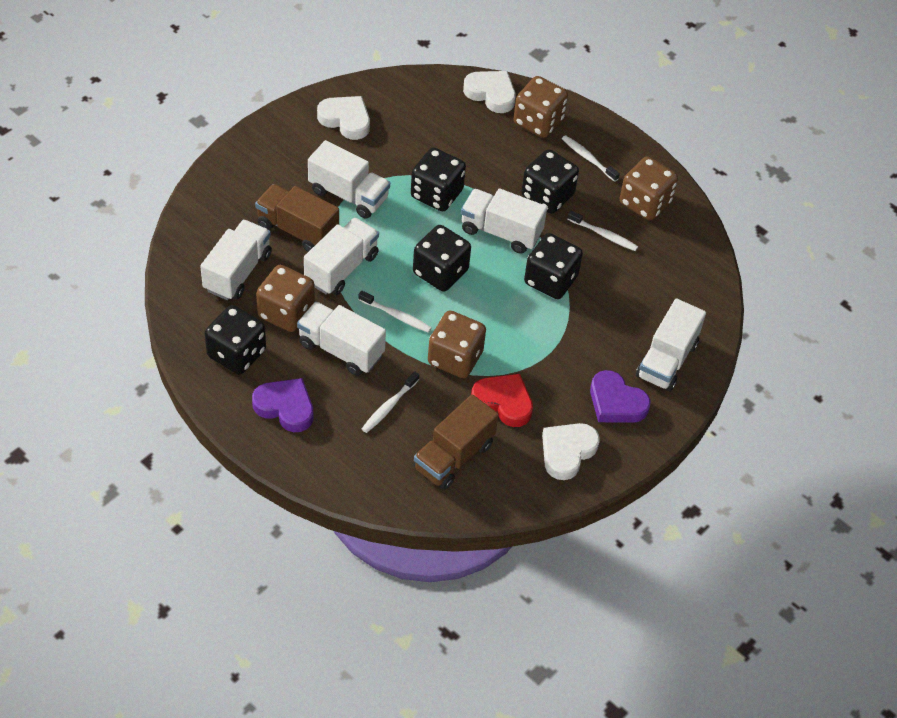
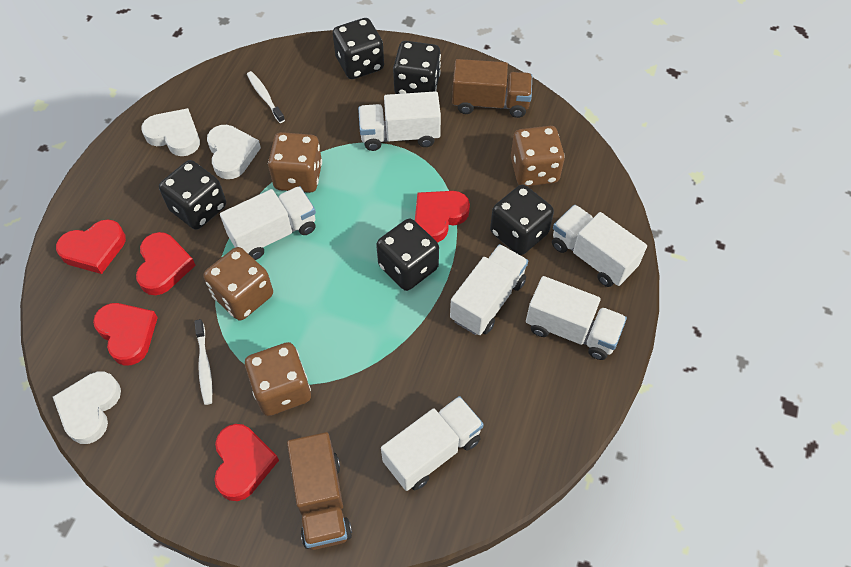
purple heart: [252,378,313,432] [590,370,651,423] = 2 -> none = 0
red heart: [471,374,533,427] = 1 -> [56,219,126,274] [93,303,158,366] [136,232,196,295] [214,424,279,501] [415,191,470,243] = 5
white toothbrush: [358,291,432,333] [362,371,419,433] [562,135,620,182] [567,210,638,251] = 4 -> [194,319,212,405] [247,71,285,123] = 2

